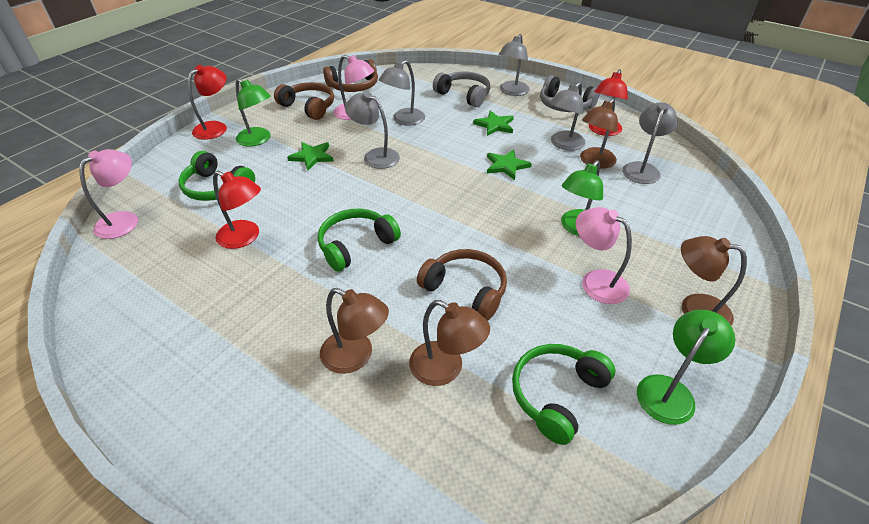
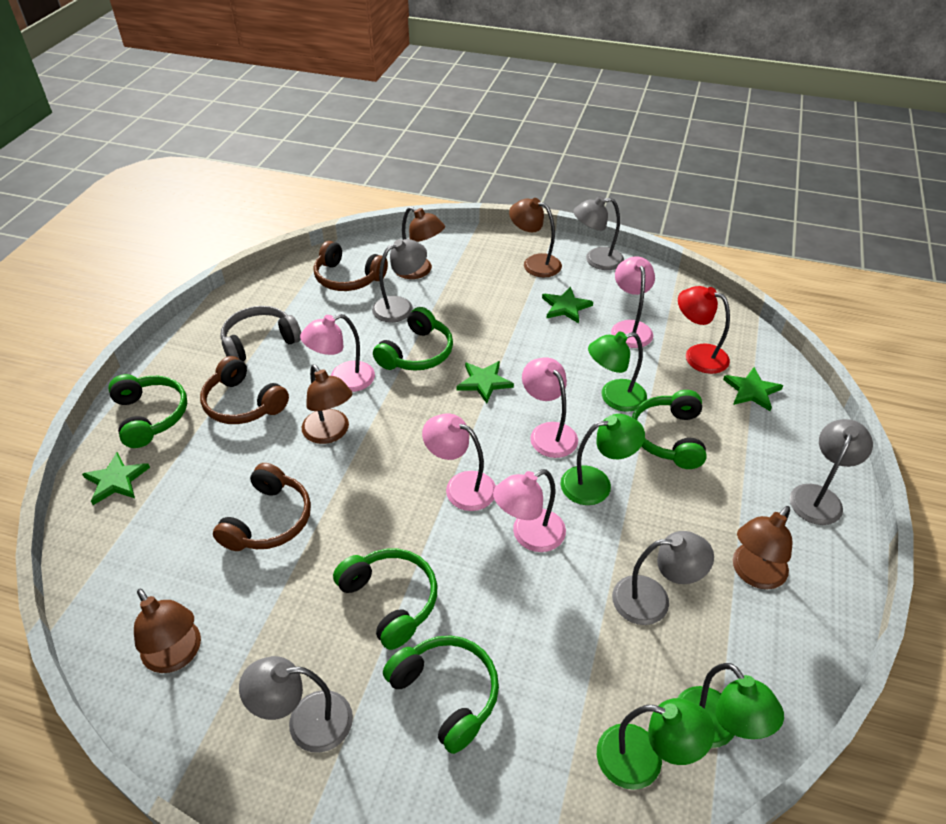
brown lamp: [320,288,389,374] [409,300,490,386] [580,98,618,169] [681,236,747,325] = 4 -> [134,589,201,673] [302,364,352,444] [397,207,445,279] [509,198,562,277] [733,506,792,589] = 5
green headphones: [178,151,255,201] [318,209,401,272] [512,344,615,445] = 3 -> [108,374,187,448] [333,549,437,650] [373,307,453,371] [383,635,499,754] [632,390,707,469] = 5
green lamp: [236,78,271,146] [561,160,603,236] [637,310,735,425] = 3 -> [560,414,645,505] [588,331,647,412] [597,698,715,790] [678,663,784,748] = 4
green star: [287,142,334,170] [473,110,514,136] [487,149,532,180] = 3 -> [82,452,150,505] [456,361,514,404] [542,287,593,323] [723,367,783,411] = 4
grey headphones: [433,71,490,107] [540,75,600,112] = 2 -> [220,306,301,361] = 1
pink lamp: [79,149,138,239] [334,55,374,120] [576,207,632,304] = 3 -> [300,314,375,392] [422,413,496,511] [493,469,566,552] [522,357,578,458] [611,256,655,348] = 5
red lamp: [188,65,227,140] [213,171,261,249] [589,69,628,136] = 3 -> [678,286,730,374] = 1

